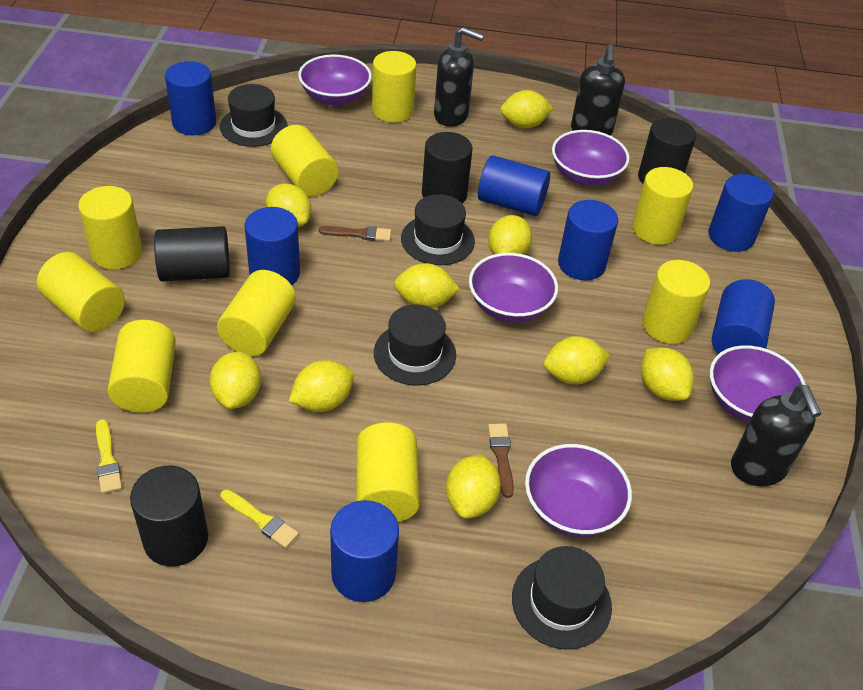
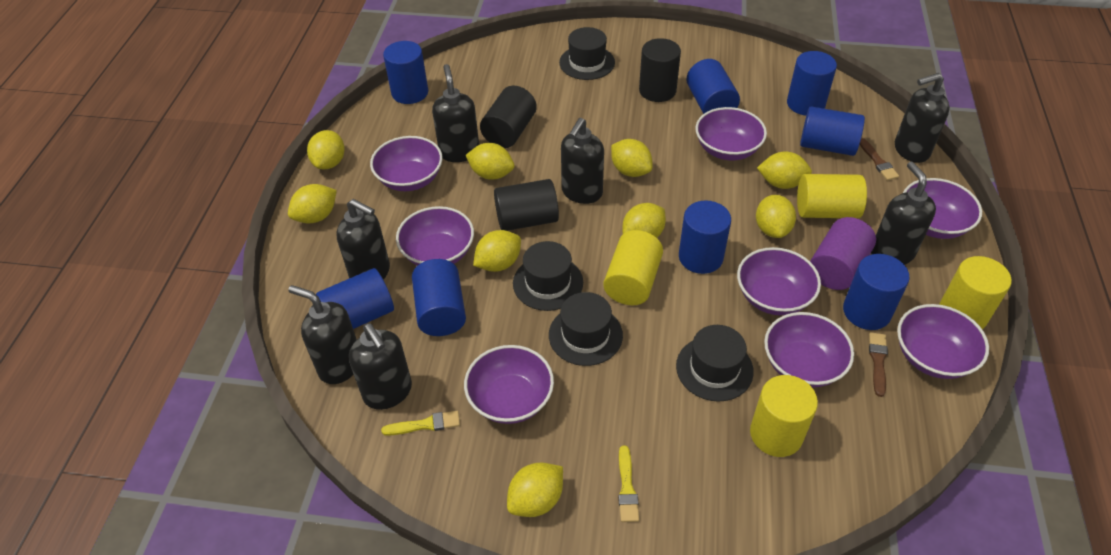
black cylinder: [130,466,208,567] [154,226,230,281] [422,132,473,204] [638,118,696,184] = 4 -> [480,86,537,148] [494,179,559,231] [639,38,681,102] = 3
black soap dispenser: [434,27,484,127] [571,45,625,136] [731,384,821,486] = 3 -> [288,285,357,384] [336,199,390,280] [349,323,412,410] [432,64,479,162] [561,118,604,204] [871,162,936,265] [895,73,950,163] = 7
blue cylinder: [165,61,216,135] [245,207,300,285] [330,500,399,602] [478,155,550,216] [558,200,618,281] [709,174,773,252] [712,279,775,354] = 7 -> [316,268,394,329] [383,41,428,104] [412,259,466,336] [679,200,731,274] [686,59,740,114] [787,51,837,116] [800,107,865,156] [843,254,910,330] = 8
purple bowl: [298,55,372,106] [469,253,558,323] [525,444,632,537] [552,130,629,186] [710,345,806,423] = 5 -> [370,136,443,191] [396,206,474,266] [464,345,554,424] [695,107,767,160] [737,247,821,315] [764,312,854,388] [897,304,989,379] [903,178,982,239] = 8
purple cylinder: none = 0 -> [810,217,876,290] = 1
yellow cylinder: [37,252,125,332] [78,186,142,269] [108,320,176,413] [217,270,296,356] [271,125,338,196] [356,423,420,522] [372,51,416,122] [632,167,693,245] [642,260,710,344] = 9 -> [603,230,663,305] [750,375,818,457] [797,174,867,219] [939,256,1012,329] = 4

